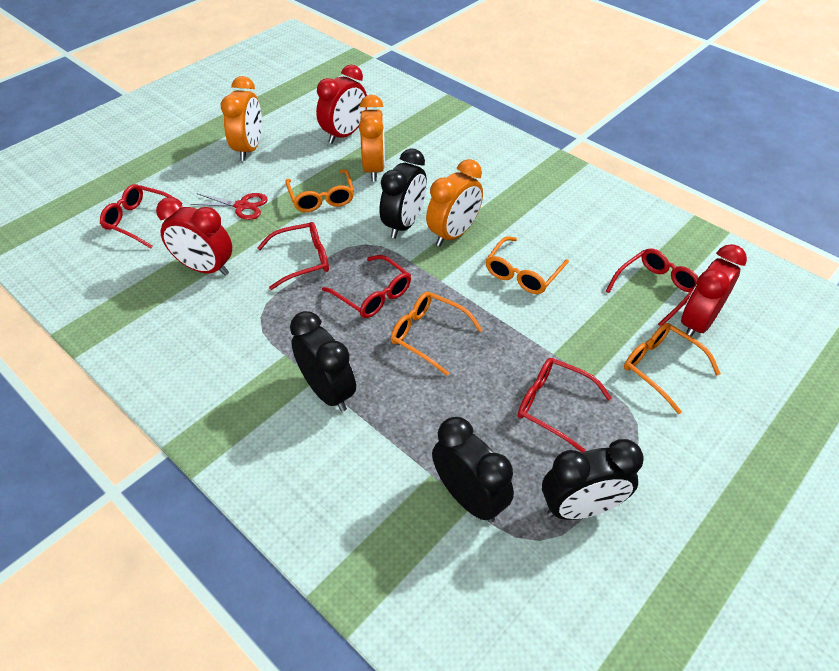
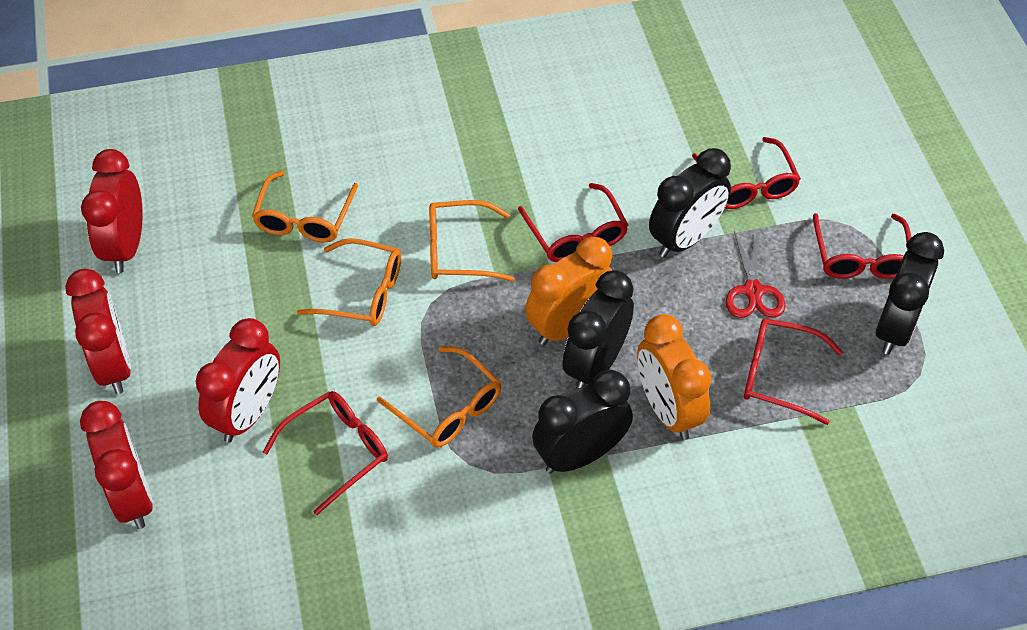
orange clock: [221,76,262,161] [359,95,385,182] [426,159,483,246] = 3 -> [525,237,612,345] [637,314,712,440] = 2
red clock: [156,197,232,276] [316,65,367,144] [681,244,747,337] = 3 -> [65,269,131,394] [80,401,153,529] [81,149,143,273] [196,318,280,443] = 4

